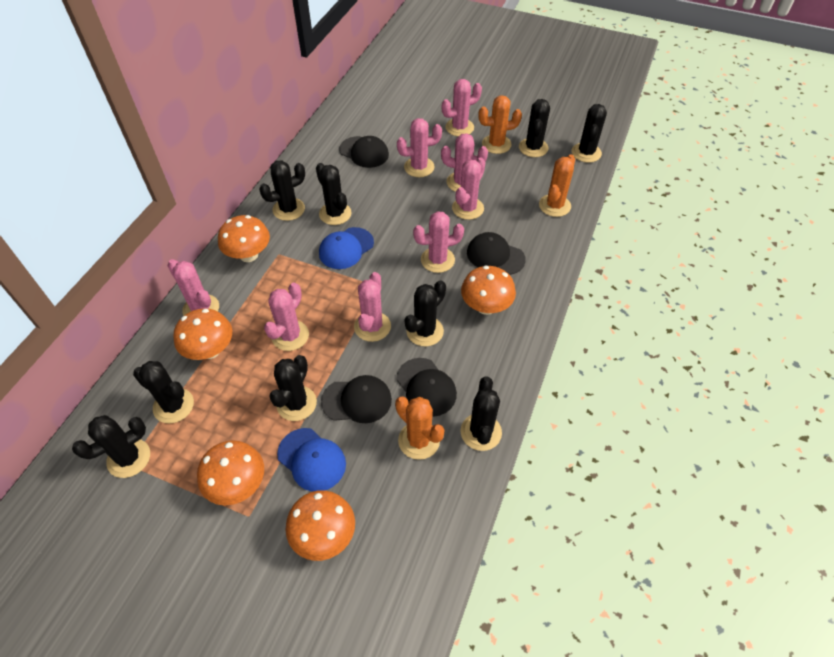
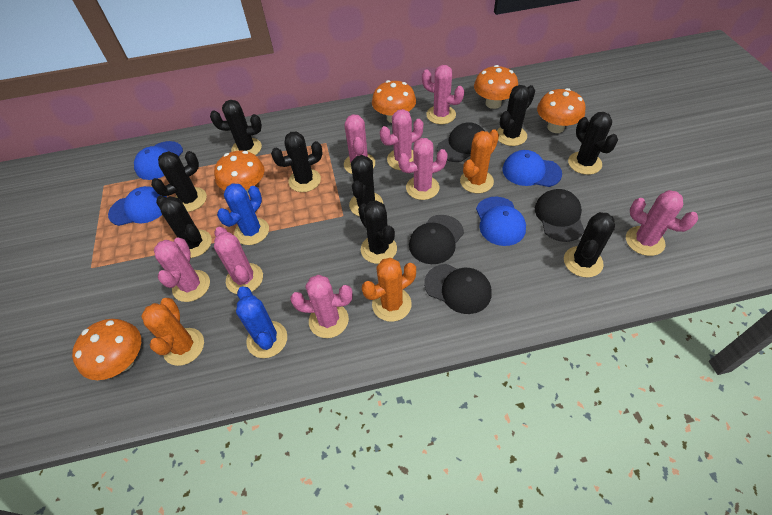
blue cactus: none = 0 -> [217,183,269,245] [236,287,287,358] = 2
blue cap: [277,428,346,492] [319,227,374,269] = 2 -> [108,186,167,226] [134,141,183,180] [476,197,526,246] [503,150,562,187] = 4

